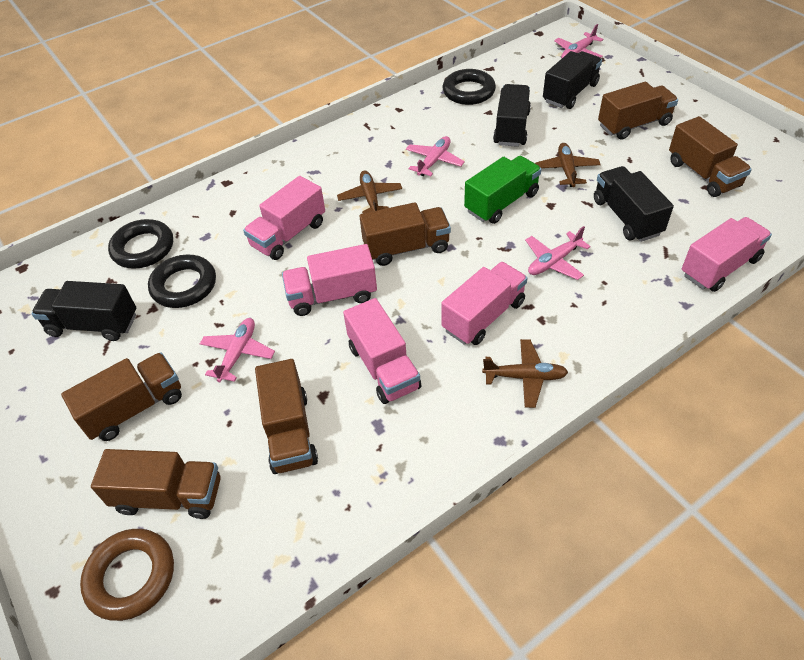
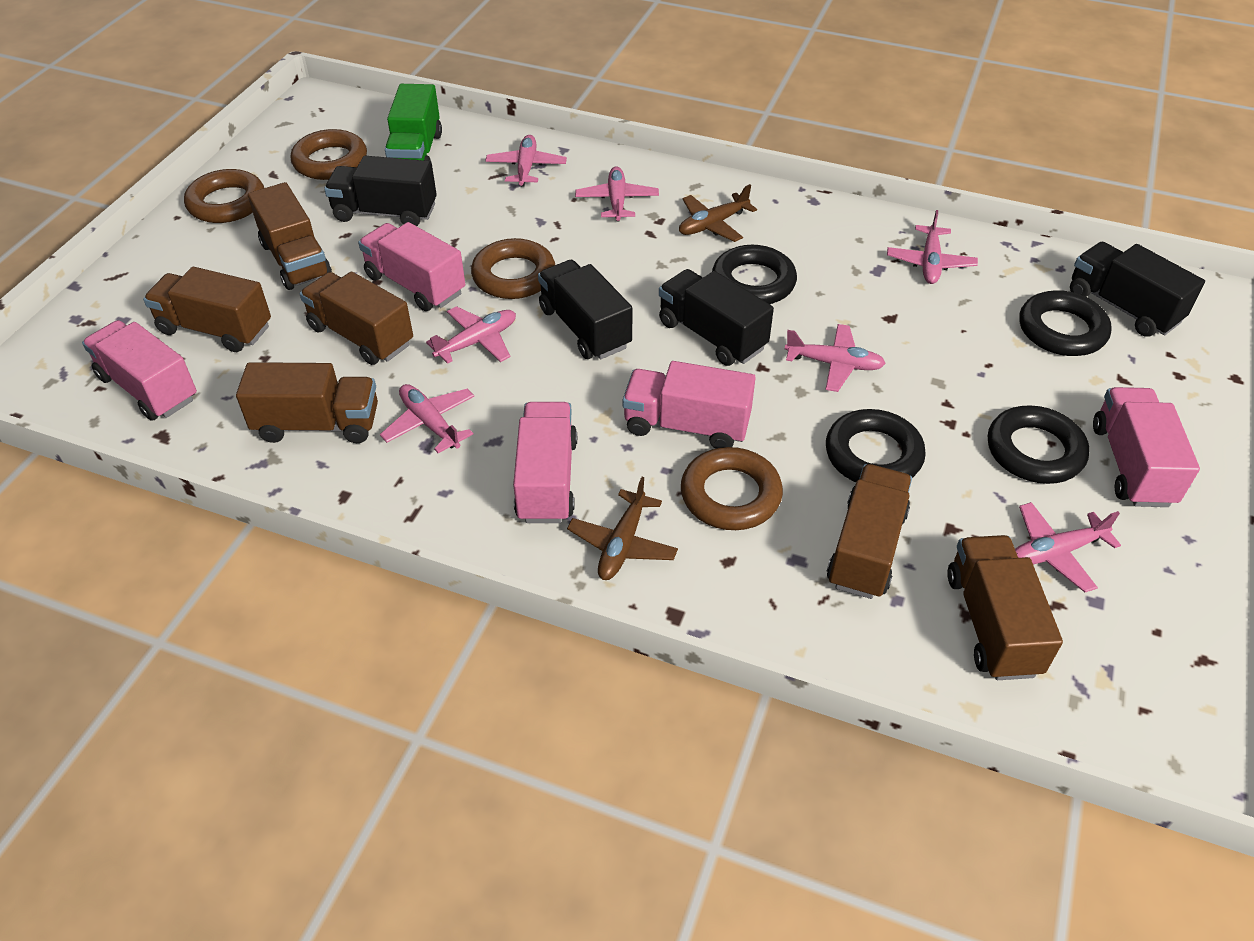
black ring: [108,219,173,269] [148,255,216,308] [443,69,496,105] = 3 -> [712,245,797,304] [826,409,926,482] [988,406,1089,484] [1020,290,1112,356] = 4
brown plane: [337,170,402,213] [482,339,568,408] [535,143,601,187] = 3 -> [567,477,678,580] [679,184,757,242] = 2
brown ring: [80,529,174,621] = 1 -> [184,169,264,223] [291,129,367,180] [471,238,555,299] [681,447,783,530] = 4
pink plane: [200,318,275,382] [406,136,465,176] [525,226,591,280] [554,24,603,58] = 4 -> [380,384,474,453] [426,306,516,364] [485,135,567,187] [575,166,659,221] [785,324,886,392] [887,210,978,284] [1015,502,1121,592] = 7

